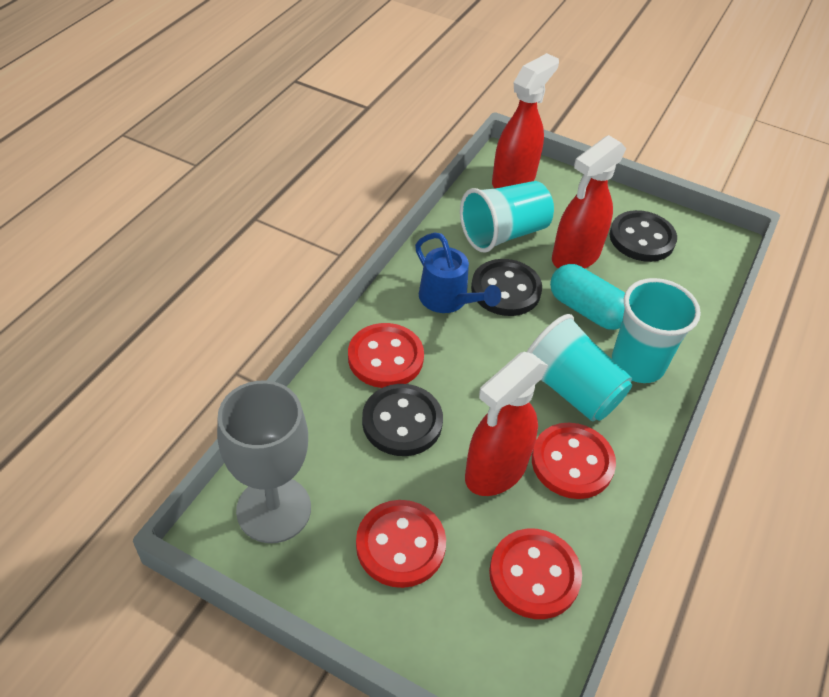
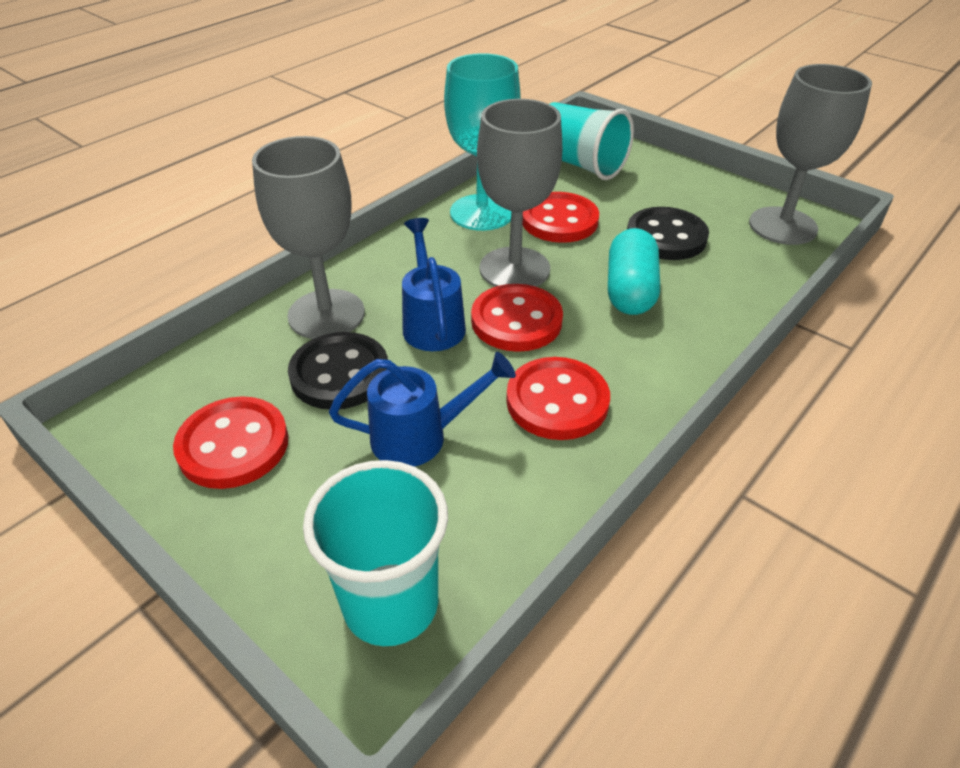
black button: [362,384,443,456] [471,259,542,316] [609,210,677,262] = 3 -> [288,332,388,410] [627,207,709,260] = 2
blue watering can: [415,233,501,313] = 1 -> [329,352,516,467] [402,218,466,351] = 2
grey goblet: [217,381,311,543] = 1 -> [252,136,365,339] [477,99,562,287] [749,64,872,245] = 3
red spray bottle: [465,352,548,496] [492,53,559,188] [552,135,626,268] = 3 -> none = 0
turquoise cup: [460,181,554,252] [527,314,632,422] [612,278,701,383] = 3 -> [303,460,448,646] [550,102,634,180] = 2
turquoise goblet: none = 0 -> [444,53,521,231] = 1

